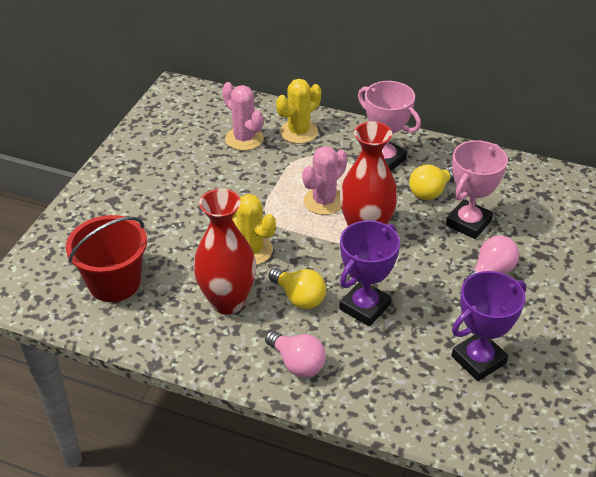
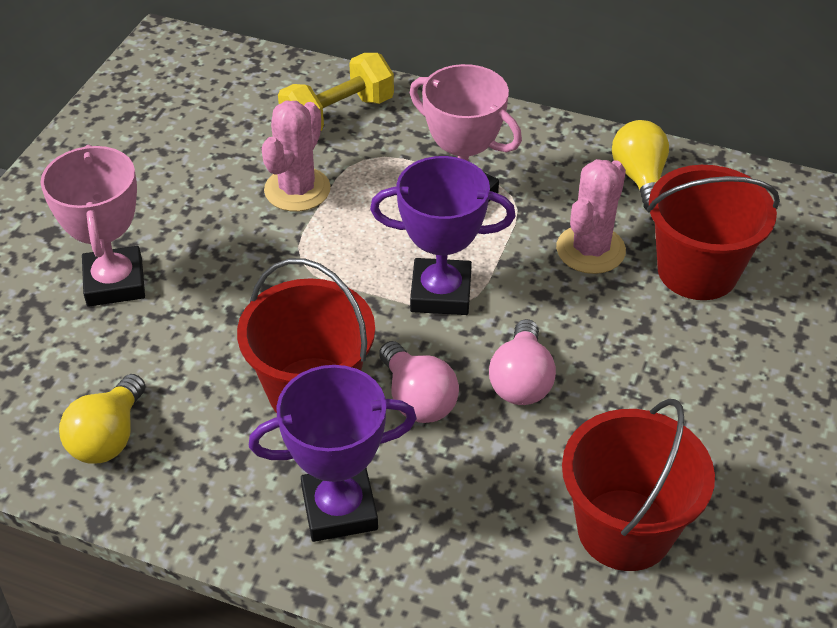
red bucket: [66,215,147,302] = 1 -> [237,258,375,413] [562,399,715,571] [647,165,780,300] = 3
red vase: [194,189,256,314] [340,121,398,226] = 2 -> none = 0
yellow cactus: [232,194,276,265] [276,79,321,144] = 2 -> none = 0
yellow dumbbell: none = 0 -> [278,53,394,131] = 1

